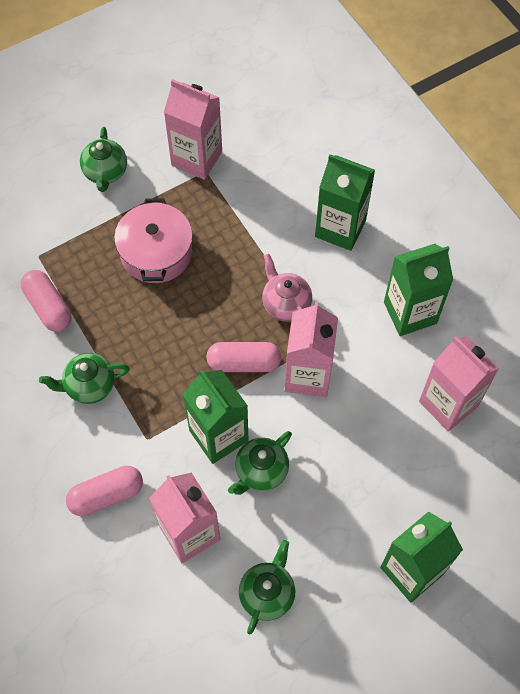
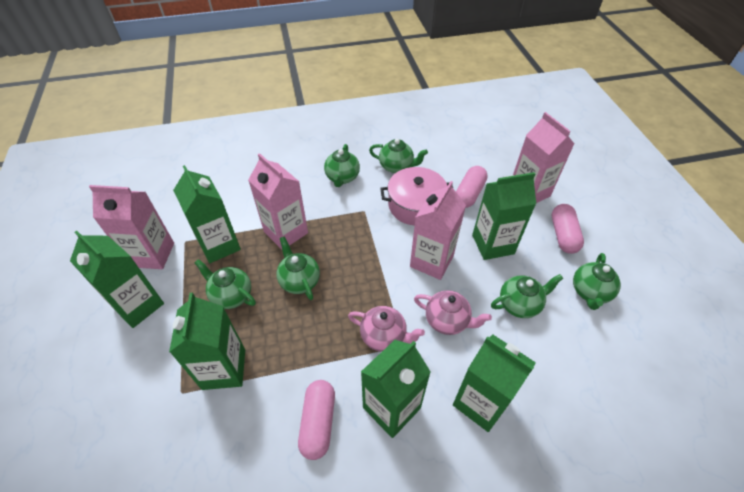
green carton: [182,369,249,464] [315,154,375,251] [380,511,463,602] [384,244,453,336] = 4 -> [70,231,164,328] [169,293,245,390] [173,165,241,263] [361,340,431,438] [453,334,536,432] [472,172,536,260] = 6
green teapot: [39,353,130,404] [80,127,127,192] [228,431,292,495] [239,540,295,635] = 4 -> [195,259,256,309] [276,237,320,300] [324,144,360,187] [369,139,428,173] [491,274,563,318] [573,253,621,310] = 6
pink teapot: [262,253,312,322] = 1 -> [348,306,425,352] [414,290,492,335] = 2

